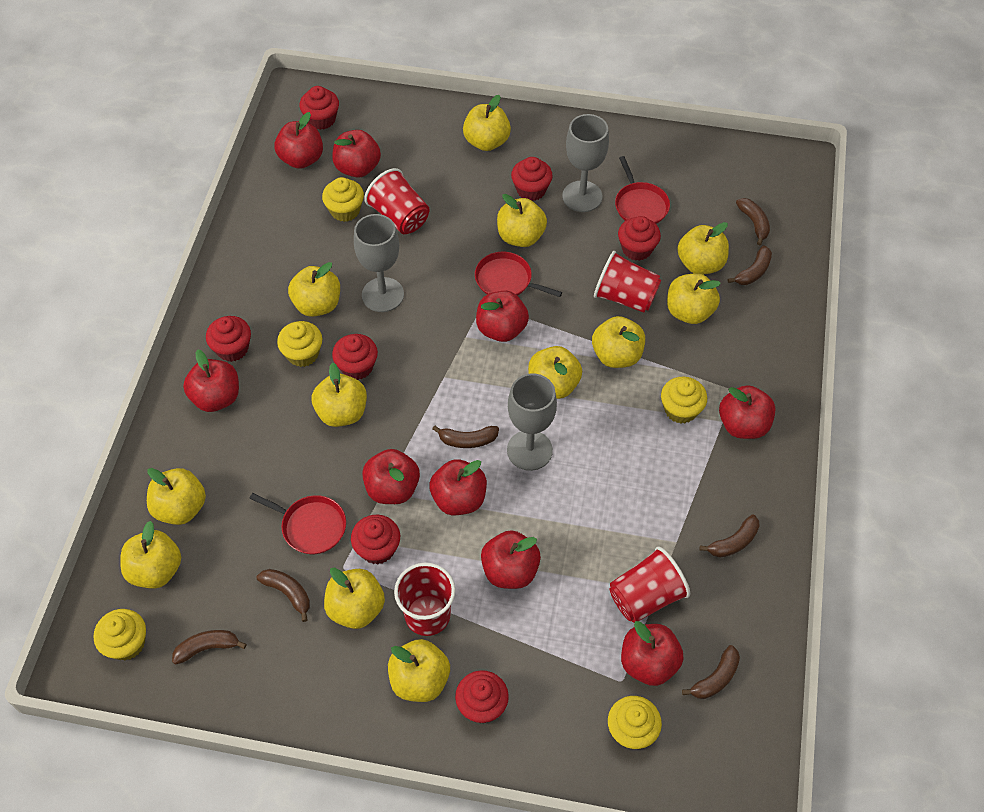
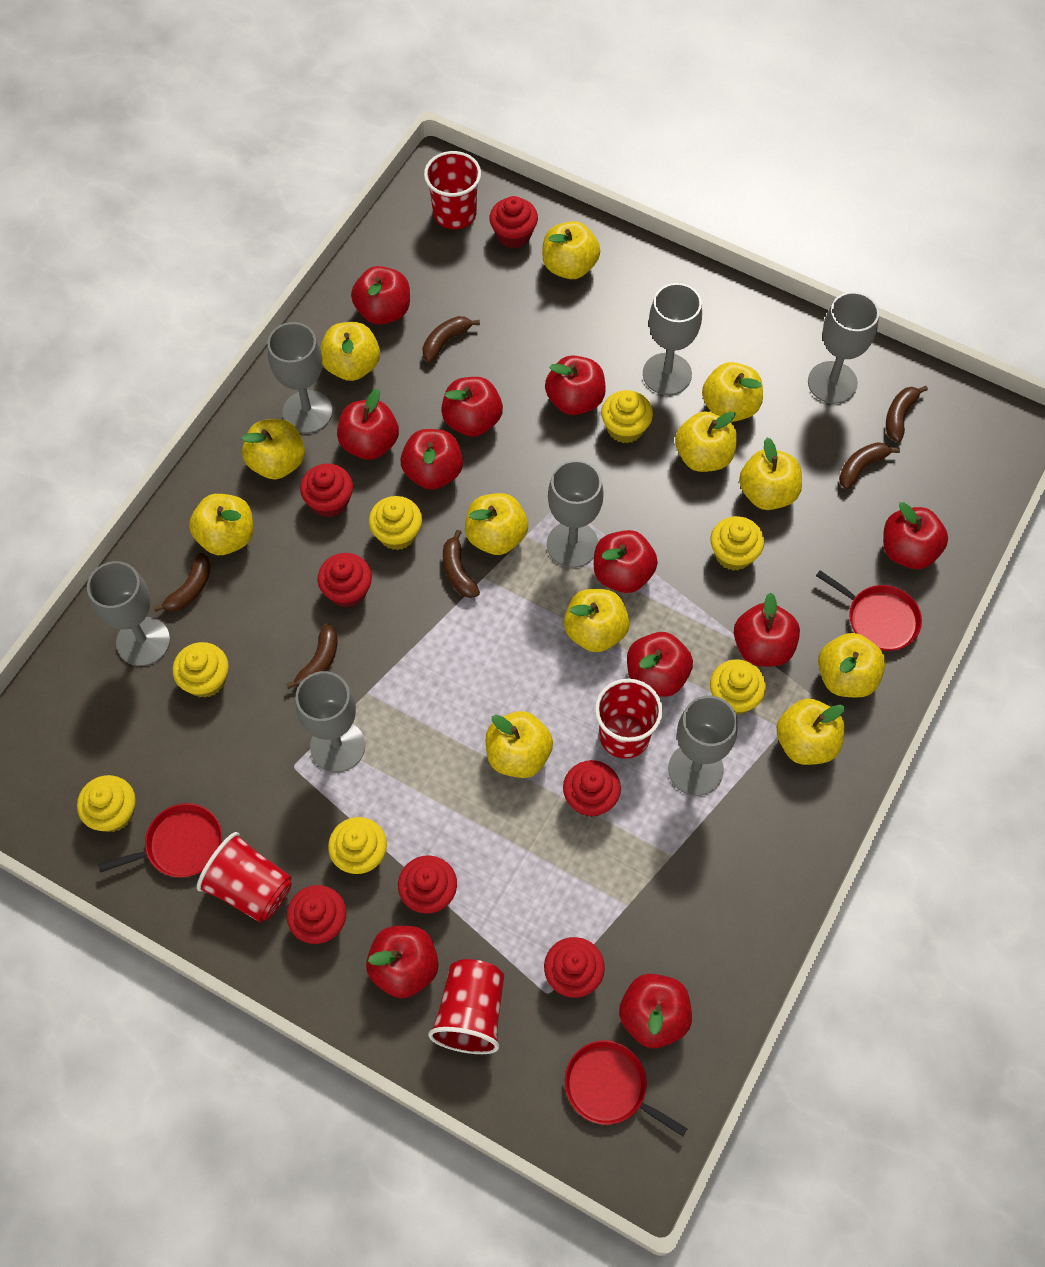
brown banana: [172,630,247,665] [257,569,310,622] [432,425,499,448] [682,645,740,699] [700,514,760,557] [728,246,772,285] [736,198,770,245] = 7 -> [154,553,211,612] [286,624,337,689] [422,316,480,363] [443,530,480,598] [839,442,900,489] [886,386,928,442] = 6
grey goblet: [354,214,404,312] [507,373,557,471] [562,114,609,212] = 3 -> [87,561,170,666] [267,322,332,433] [295,671,365,772] [547,460,604,568] [643,283,702,395] [668,695,738,796] [808,292,879,404] = 7
red apple: [183,350,239,412] [274,112,323,169] [332,130,381,178] [362,449,420,504] [429,459,487,515] [476,291,529,342] [481,530,541,589] [621,621,684,686] [719,385,776,439] = 9 -> [337,389,399,460] [351,266,410,325] [366,926,439,998] [400,429,463,490] [441,377,503,437] [545,355,606,415] [594,530,658,593] [619,974,692,1048] [627,632,693,697] [734,592,800,666] [883,502,948,569] = 11
yellow cupcake: [94,609,146,661] [277,321,322,367] [322,177,364,222] [608,696,662,749] [661,376,707,423] = 5 -> [77,775,136,832] [173,642,229,698] [328,817,387,874] [369,496,422,550] [601,390,653,443] [710,660,766,715] [711,516,764,571] = 7

